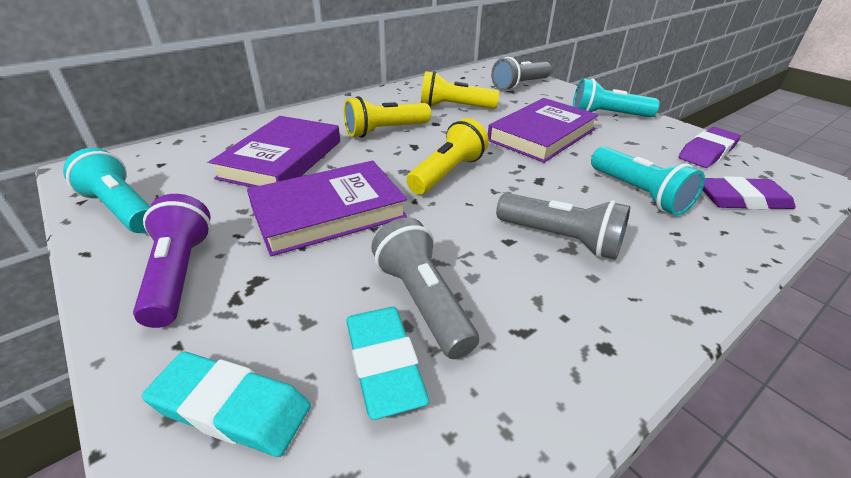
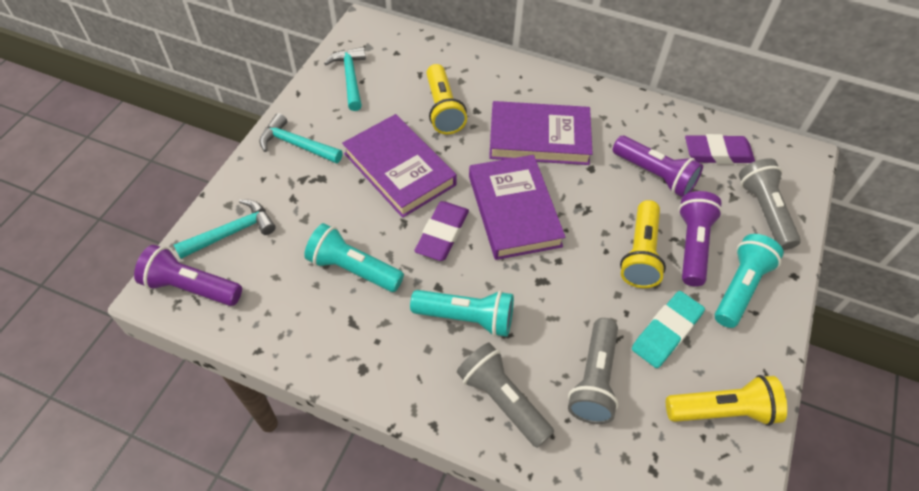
purple flashlight: [133,194,211,328] = 1 -> [134,245,242,306] [613,136,703,197] [678,191,723,286] = 3
turquoise eraser: [142,352,311,457] [346,307,429,420] = 2 -> [632,291,705,368] = 1
turquoise hammer: none = 0 -> [174,199,276,259] [259,113,343,164] [324,47,366,111] = 3

